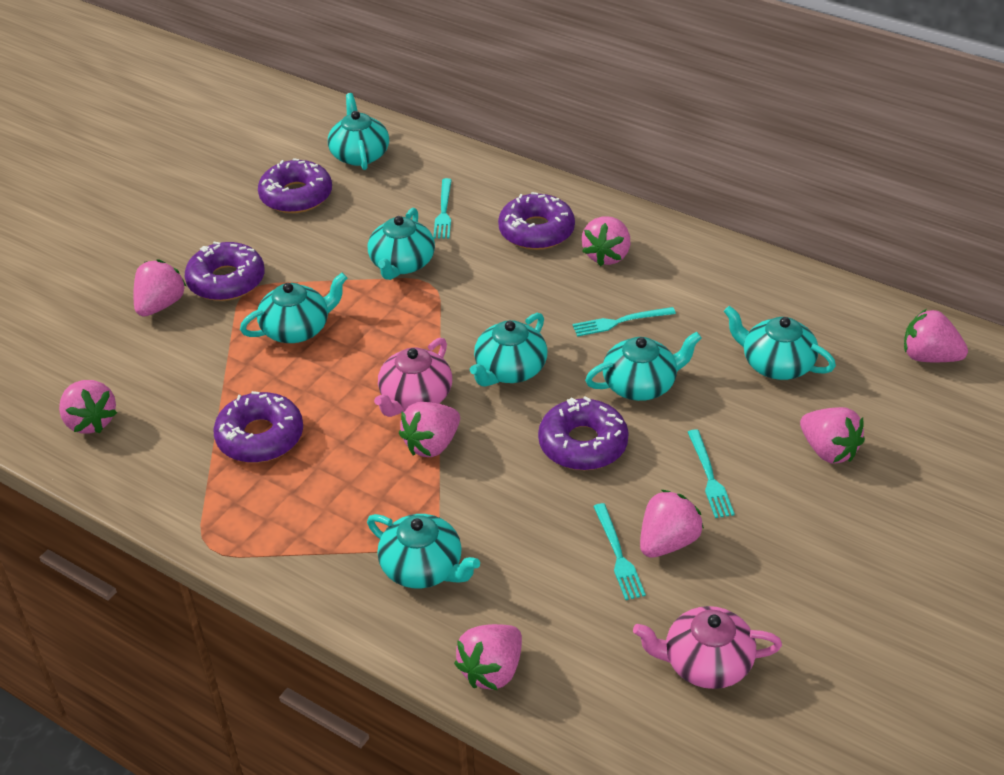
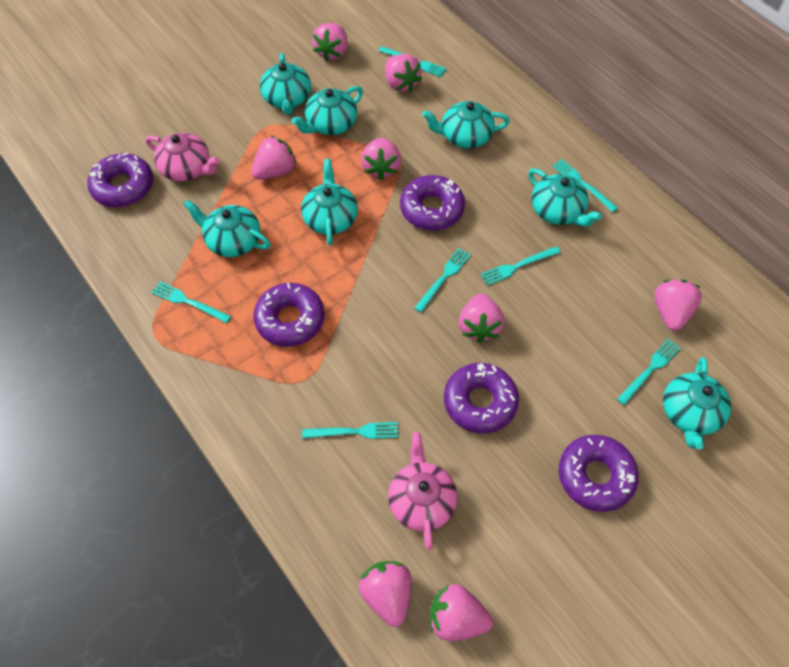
turquoise fork: [433,178,452,239] [572,307,676,337] [593,503,646,600] [688,430,735,518] = 4 -> [151,281,231,323] [302,422,398,439] [378,46,447,77] [414,248,471,313] [481,246,560,286] [552,159,618,212] [617,339,681,405] = 7

